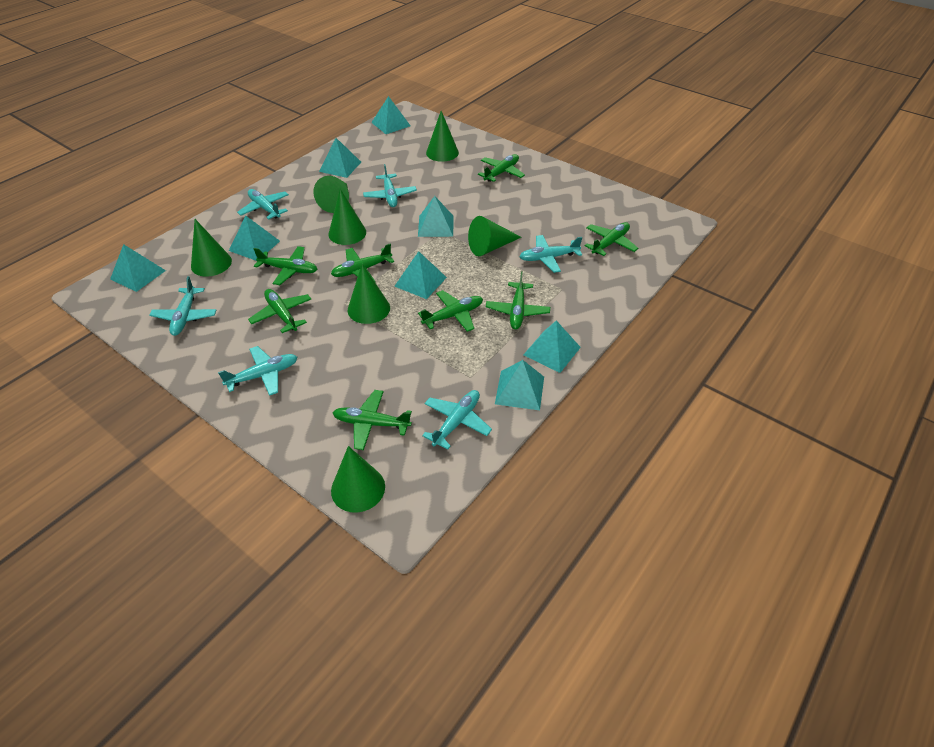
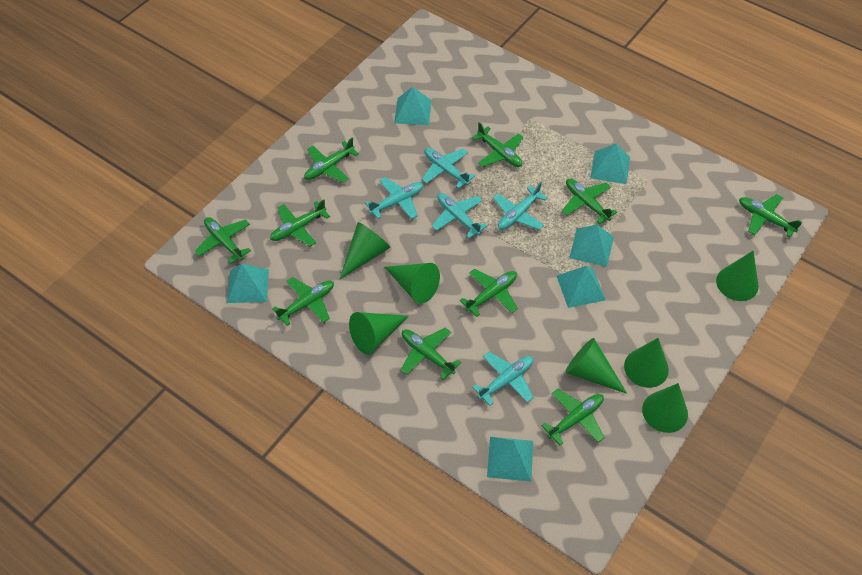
green plane: [248,289,311,333] [254,246,317,285] [331,244,394,282] [333,390,412,450] [418,290,483,332] [478,154,525,182] [486,271,550,330] [585,222,639,256] = 8 -> [195,217,251,264] [270,199,330,247] [272,277,334,326] [304,138,359,183] [401,327,461,380] [460,269,518,317] [472,122,524,167] [541,389,605,445] [562,179,617,224] [739,194,803,237] = 10
turquoise plane: [149,276,217,336] [218,346,297,396] [237,189,289,220] [363,164,417,207] [422,390,492,450] [519,235,582,273] = 6 -> [365,177,423,219] [422,148,475,189] [432,193,487,238] [472,352,534,406] [493,182,548,230] = 5
turquoise pyramid: [110,244,166,292] [229,216,280,261] [319,138,361,178] [371,96,411,134] [394,251,447,299] [418,196,454,237] [495,360,544,410] [523,320,581,373] = 8 -> [227,264,269,303] [394,87,432,126] [487,437,533,482] [557,266,606,308] [569,225,614,267] [590,144,630,184] = 6

